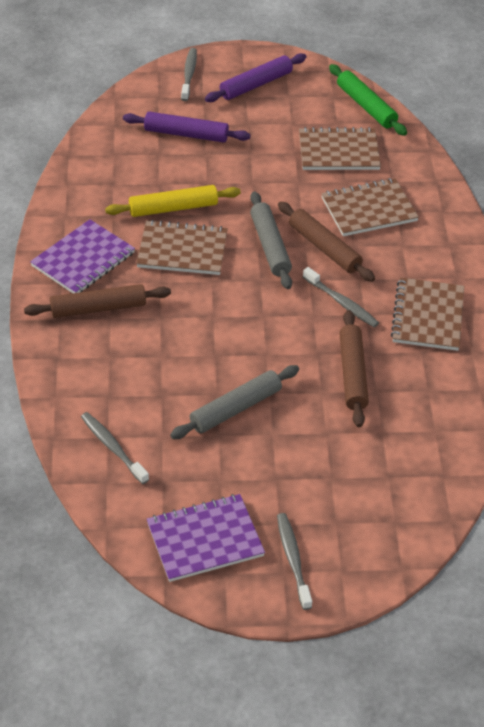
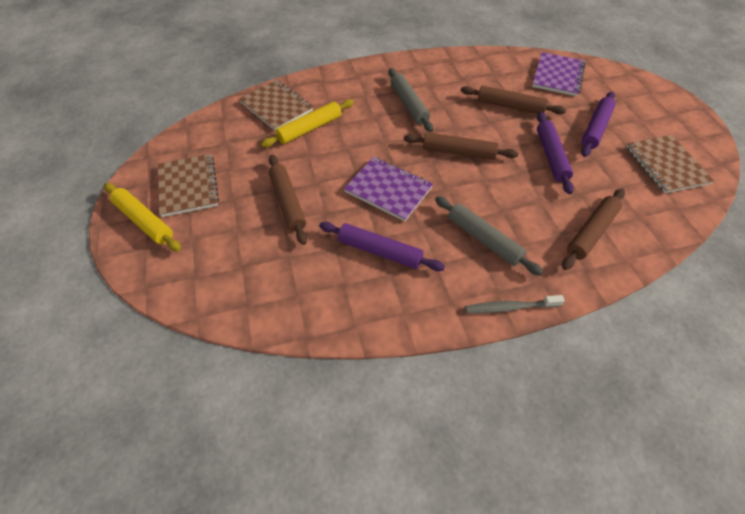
brown notebook: [136,220,228,275] [299,127,381,170] [321,178,419,236] [391,277,464,351] = 4 -> [158,154,219,217] [239,80,313,131] [626,135,714,193] = 3
brown rolling pin: [24,284,171,318] [278,202,375,282] [339,310,369,427] = 3 -> [269,155,307,245] [404,132,518,160] [461,85,566,115] [562,188,625,270] = 4
green rolling pin: [329,64,407,136] = 1 -> none = 0
grey toothbrush: [81,412,149,484] [181,48,197,101] [277,513,312,610] [303,267,379,327] = 4 -> [465,295,565,313] = 1
purple rolling pin: [123,111,251,143] [205,53,306,102] = 2 -> [319,222,445,271] [537,112,574,194] [581,92,616,157] = 3
yellow rolling pin: [105,185,241,217] = 1 -> [104,183,181,252] [261,99,354,148] = 2

